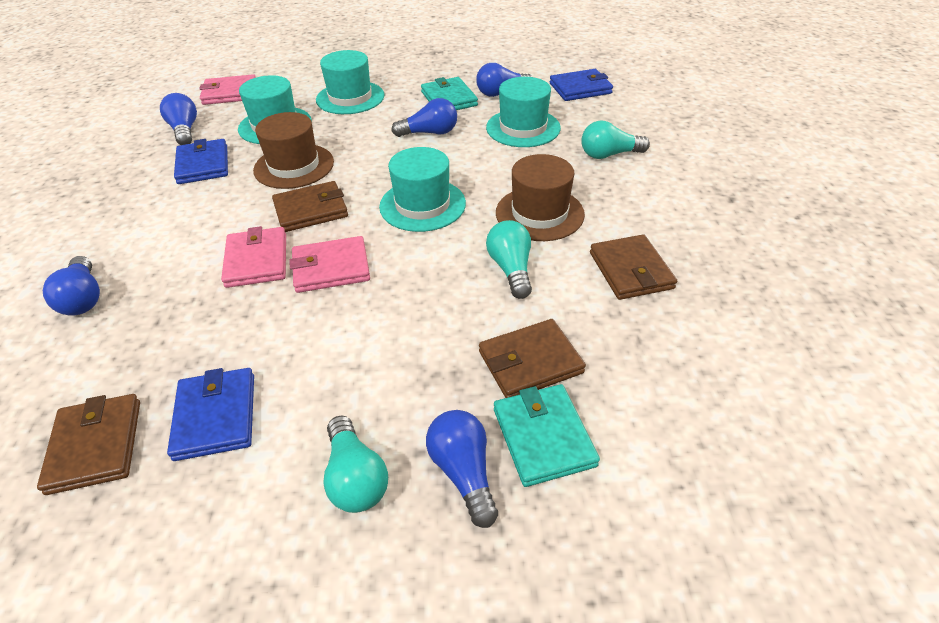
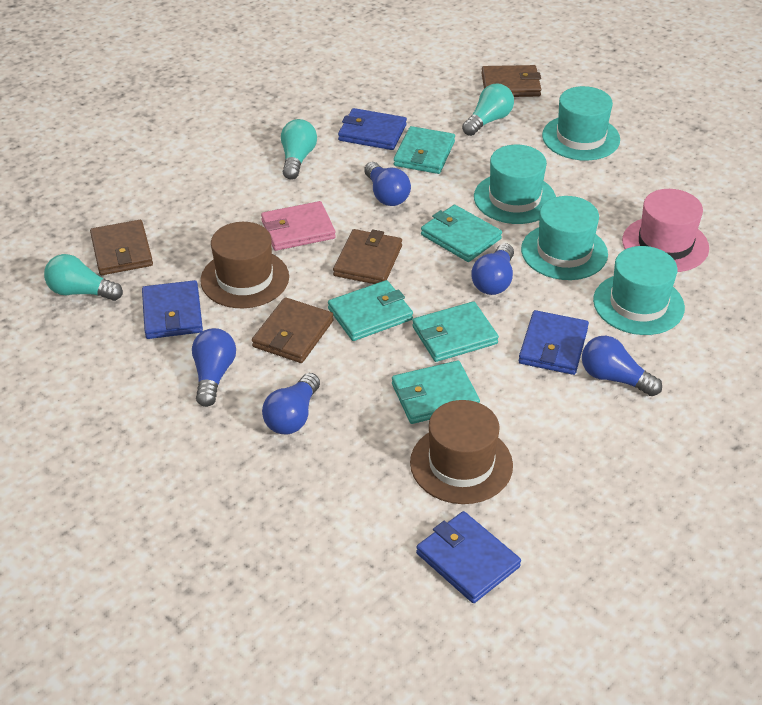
blue wallet: [167,368,254,461] [174,139,228,184] [550,69,613,101] = 3 -> [142,280,203,339] [338,108,407,150] [416,511,521,603] [519,310,589,375] = 4
pink hat: none = 0 -> [622,189,709,272] = 1
pink wallet: [199,74,256,105] [221,226,286,288] [289,236,370,293] = 3 -> [261,201,336,251] = 1
turquoise wallet: [421,77,478,110] [494,384,600,487] = 2 -> [328,280,413,341] [392,361,480,424] [394,126,455,174] [412,301,499,362] [421,205,502,262] = 5

